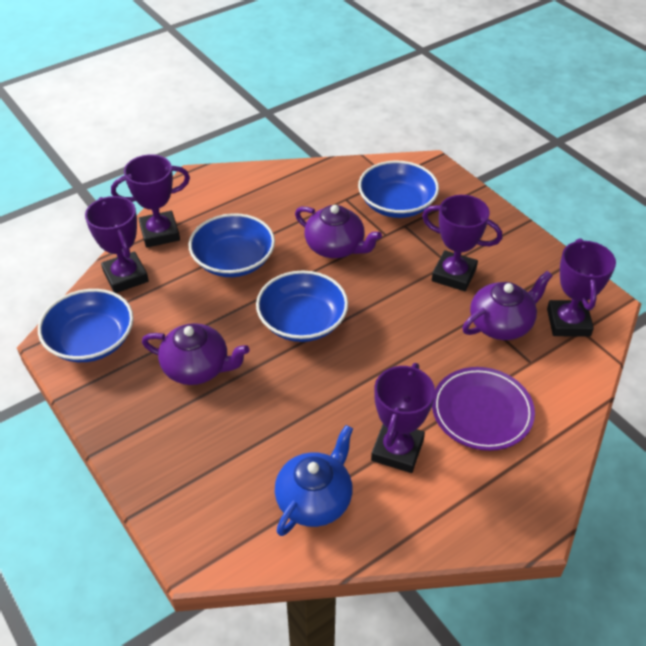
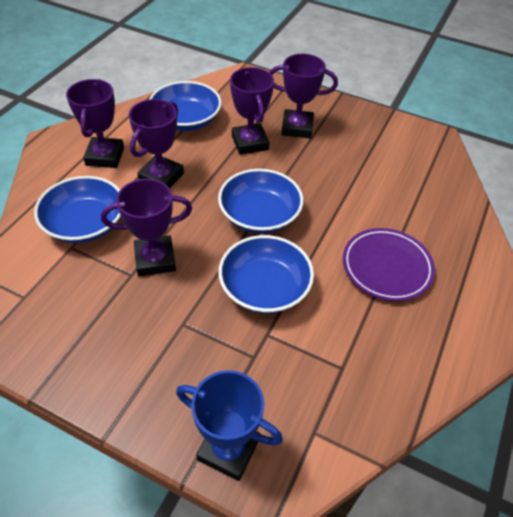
blue teapot: [275,425,353,536] = 1 -> none = 0
blue trophy: none = 0 -> [176,370,283,481] = 1
purple teapot: [142,323,250,385] [295,205,382,258] [462,271,553,340] = 3 -> none = 0

